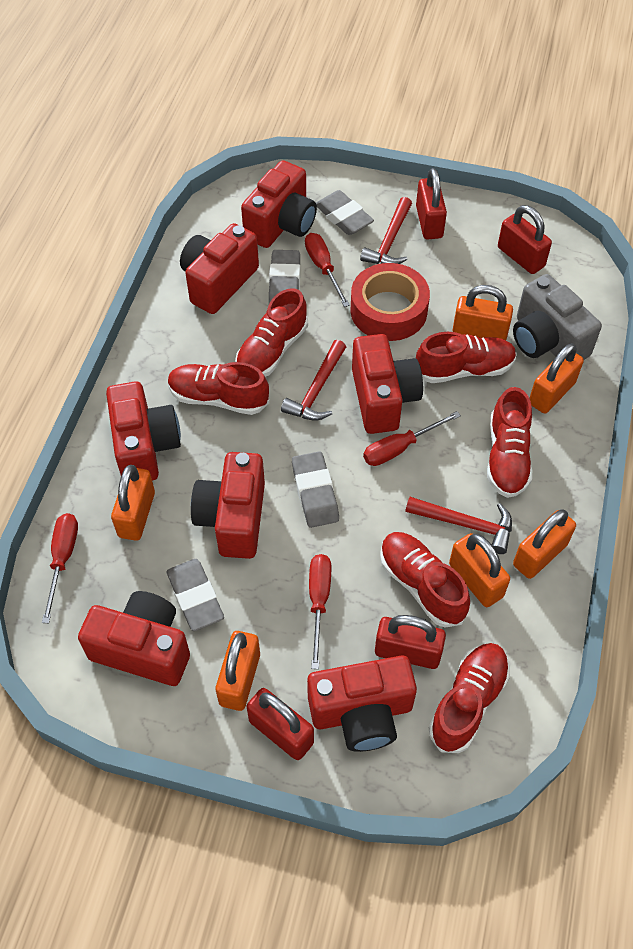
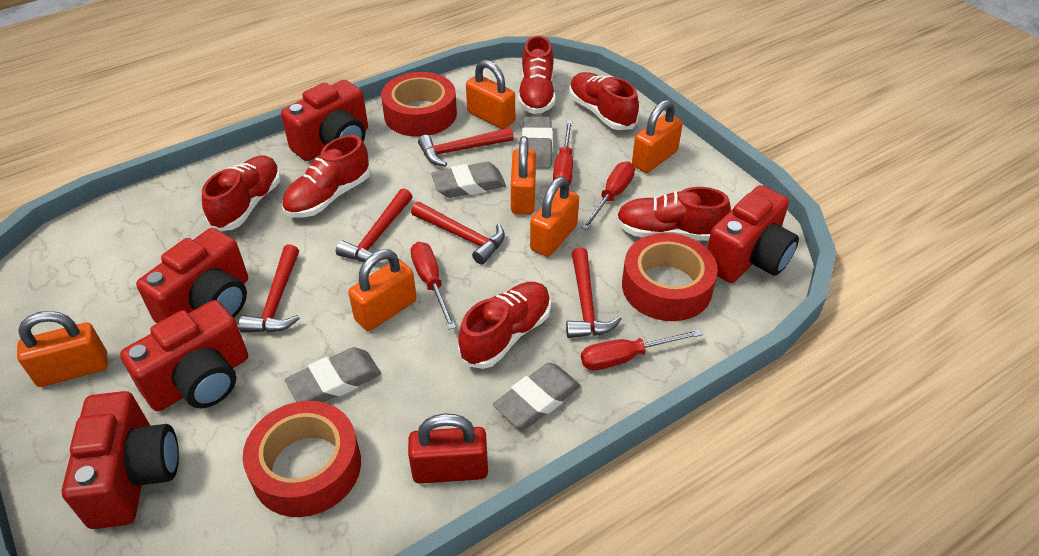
grey camera: [513,274,602,360] = 1 -> none = 0
red camera: [78,591,190,686] [106,381,181,481] [180,223,259,314] [191,452,265,559] [241,160,317,248] [307,655,417,752] [352,334,423,434] = 7 -> [61,391,179,529] [120,300,248,411] [136,228,248,323] [281,80,368,161] [707,185,799,283] = 5
red hammer: [281,340,346,421] [360,197,412,264] [405,497,512,554] = 3 -> [239,244,300,333] [336,188,413,262] [411,202,505,264] [418,127,514,166] [566,247,622,338] = 5
red padlock: [247,688,314,760] [375,615,446,669] [416,168,447,239] [498,205,552,274] = 4 -> [408,414,488,484] = 1
red tape: [350,263,430,341] = 1 -> [243,401,361,517] [381,72,457,137] [622,233,718,321] = 3

